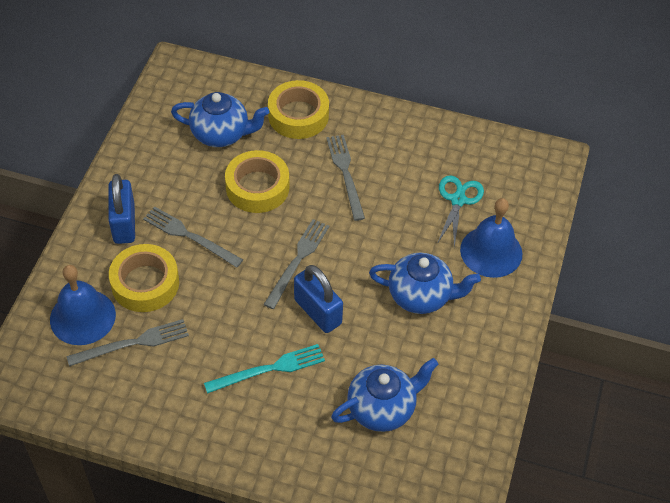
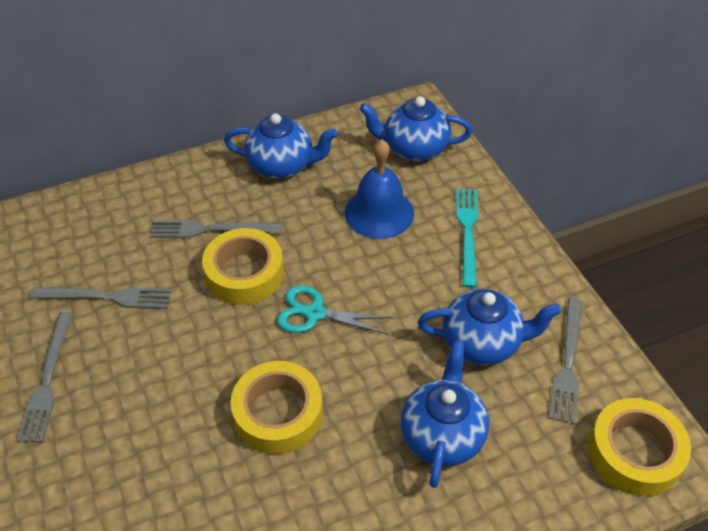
blue bell: [50,265,116,345] [460,198,522,278] = 2 -> [345,139,414,239] = 1
blue padlock: [108,174,135,244] [294,265,343,333] = 2 -> none = 0
blue teapot: [171,92,269,147] [331,358,438,432] [369,253,481,314] = 3 -> [224,113,337,179] [359,96,472,161] [400,340,489,488] [418,289,561,365] = 4

